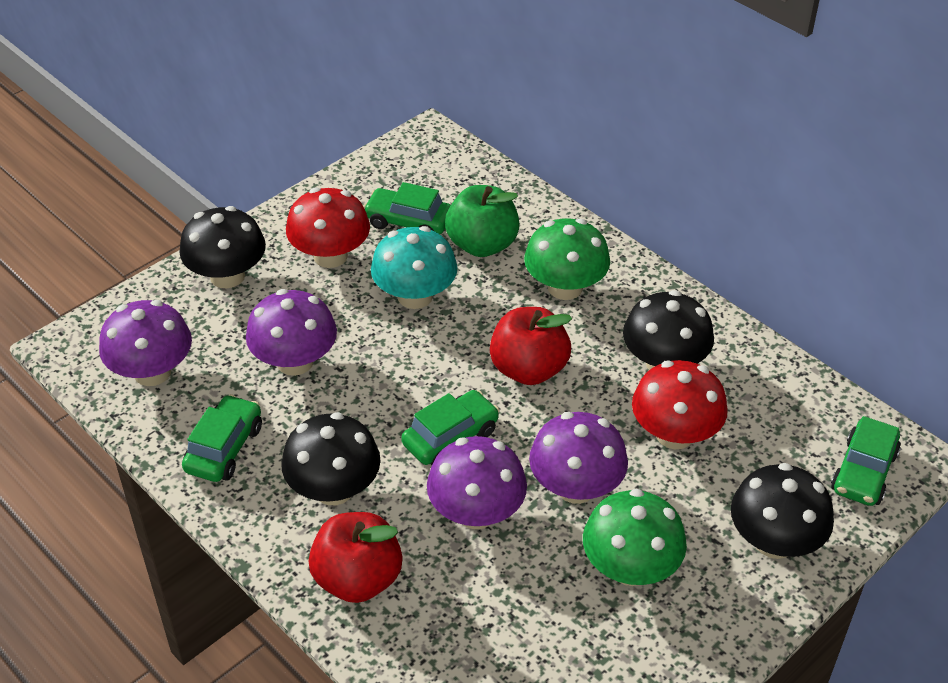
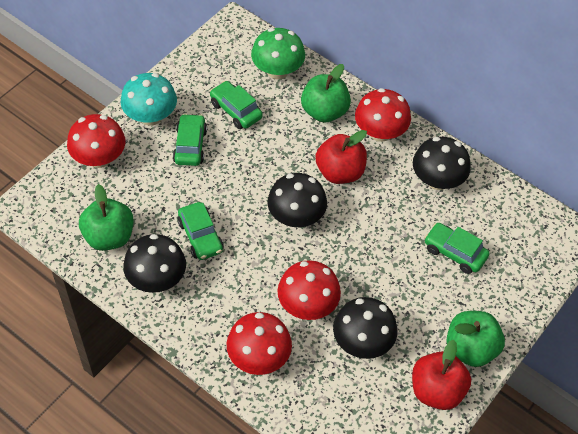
green apple: [445,185,520,257] = 1 -> [79,184,133,251] [301,64,351,123] [446,311,505,367] = 3
green mushroom: [524,218,610,300] [583,489,687,586] = 2 -> [251,28,305,79] = 1
purple mushroom: [99,300,192,386] [246,289,337,376] [427,436,527,530] [529,412,628,504] = 4 -> none = 0
red mushroom: [286,187,370,268] [632,360,728,449] = 2 -> [67,114,125,168] [227,312,292,375] [278,260,341,320] [355,88,411,142] = 4

